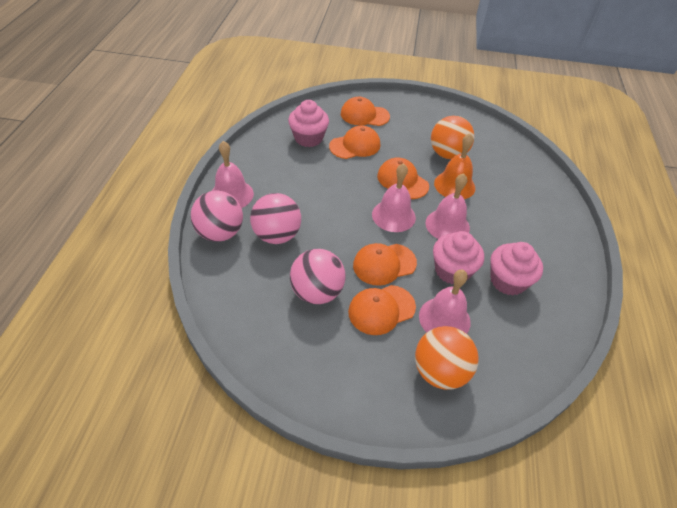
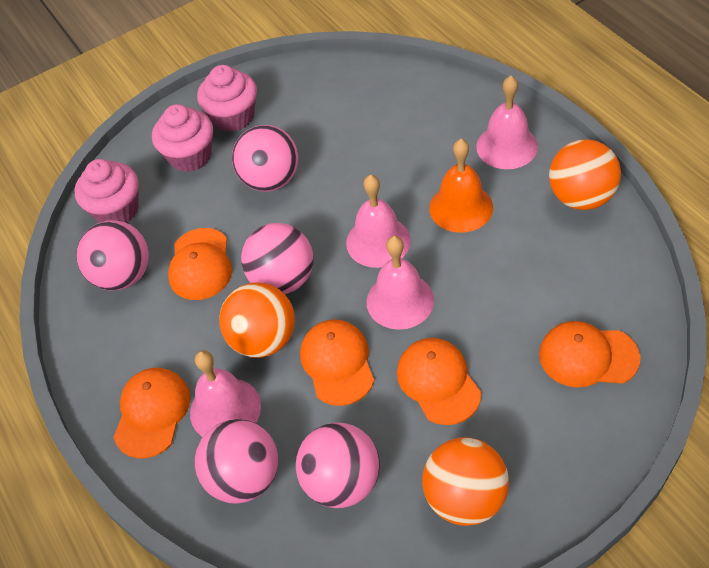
orange ball: [415,326,479,390] [431,116,474,159] = 2 -> [219,283,295,358] [422,437,509,526] [549,139,621,210] = 3
pink ball: [191,190,243,242] [250,193,301,244] [290,249,345,304] = 3 -> [76,220,149,290] [195,419,278,504] [232,125,298,192] [241,223,313,294] [296,422,380,508] = 5

